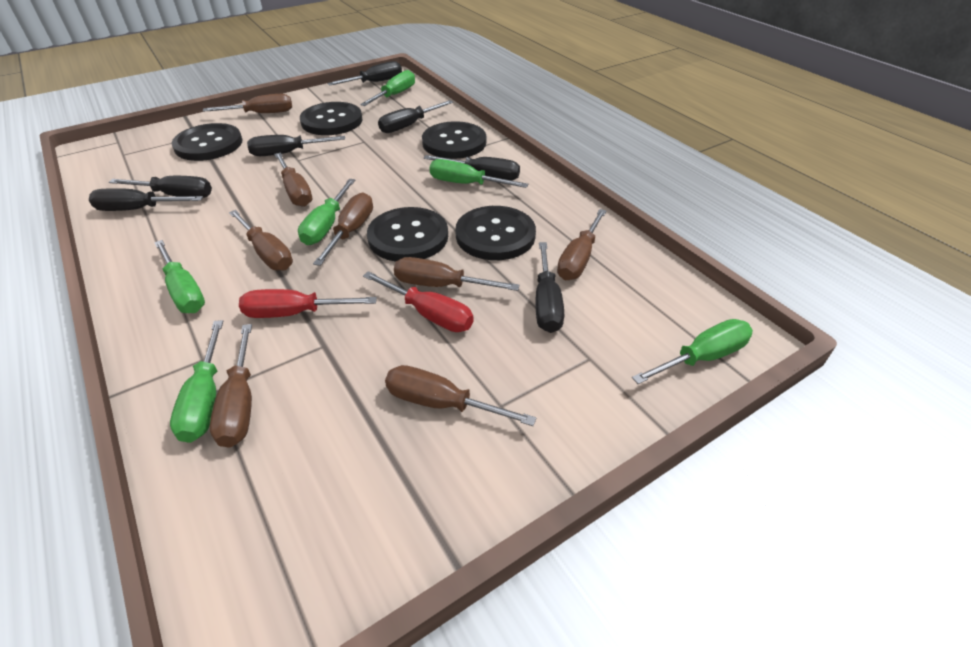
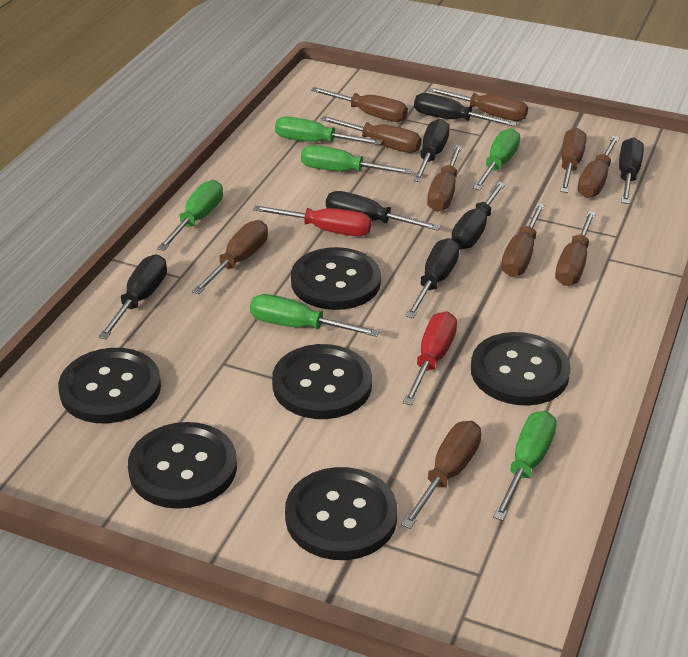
black button: [172,123,242,161] [300,102,363,135] [367,207,448,262] [422,121,486,159] [455,206,536,260] = 5 -> [58,348,161,423] [128,422,237,509] [272,344,372,419] [285,467,398,560] [291,247,381,310] [471,332,571,406] = 6
brown screwdriver: [203,94,292,113] [210,324,252,448] [229,210,293,271] [274,153,313,207] [313,193,373,266] [385,365,536,426] [394,257,520,291] [557,209,607,280] = 8 -> [192,220,268,294] [311,87,408,122] [321,116,421,153] [401,421,482,529] [427,145,462,212] [428,87,528,121] [501,203,545,277] [555,211,596,286] [560,128,586,193] [578,136,620,198] = 10

